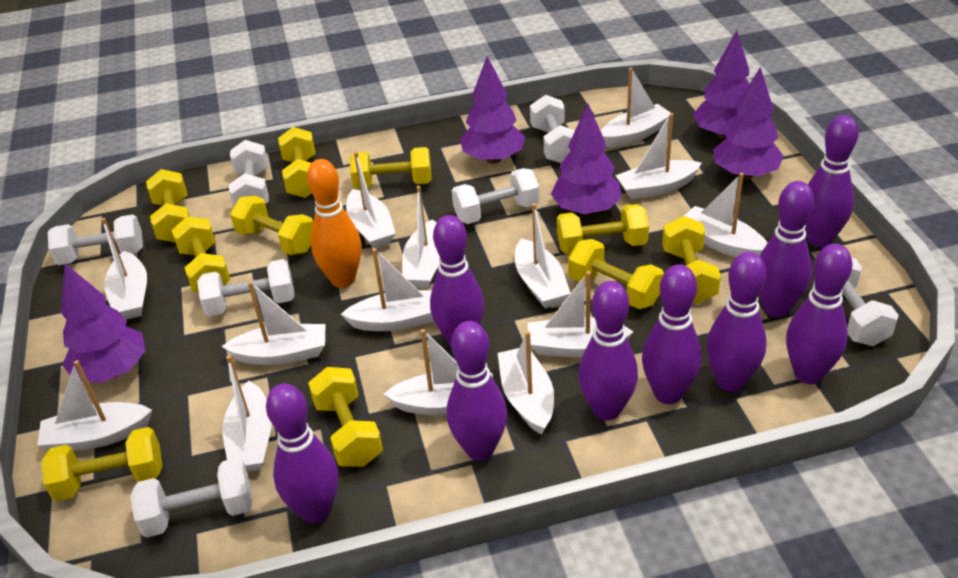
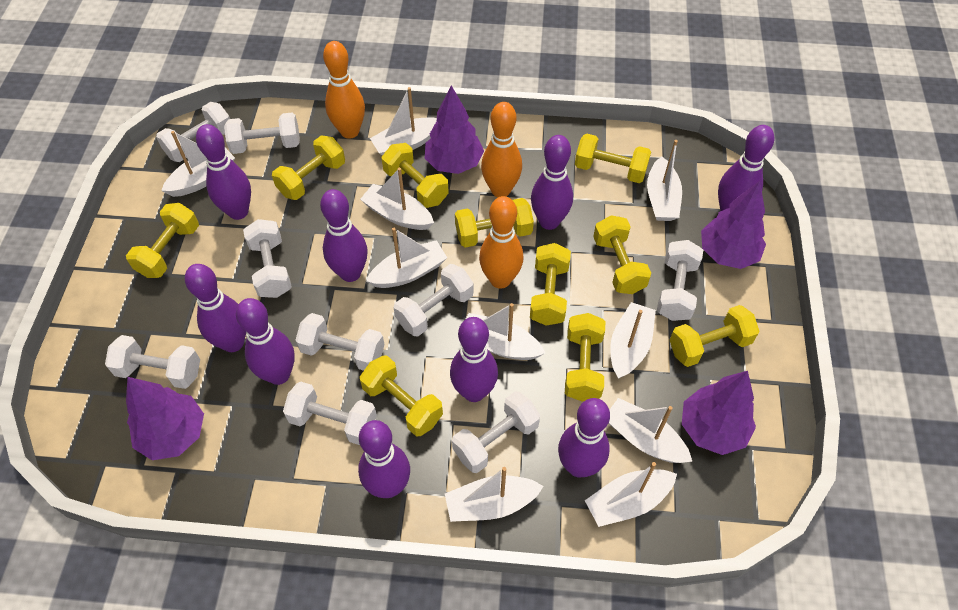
orange bowling pin: [307,159,362,288] = 1 -> [323,41,365,139] [479,196,524,289] [481,102,522,197] = 3
purple tree: [61,264,145,383] [460,56,525,164] [551,103,622,215] [693,30,749,139] [713,67,784,179] = 5 -> [126,377,204,460] [425,85,484,174] [682,371,756,455] [701,181,766,269] = 4
white boat: [37,360,152,451] [101,218,147,320] [222,281,325,365] [222,355,272,471] [341,248,434,331] [346,152,396,249] [384,329,493,415] [402,186,440,289] [498,331,554,435] [515,203,571,308] [528,271,634,357] [601,68,671,147] [615,113,702,199] [684,173,767,257] = 14 -> [161,131,235,197] [360,168,434,230] [366,228,447,288] [370,87,437,155] [445,467,543,522] [465,303,545,360] [585,462,677,527] [609,398,692,463] [610,302,656,379] [647,140,682,221] = 10
white dumbbell: [48,215,143,265] [130,458,253,538] [197,259,295,316] [229,140,269,207] [452,168,540,224] [530,95,575,163] [813,257,899,346] = 7 -> [105,335,200,389] [156,102,230,162] [224,113,300,154] [243,219,292,298] [283,382,377,445] [295,313,385,371] [394,264,474,337] [452,391,540,473] [657,240,703,321] = 9

